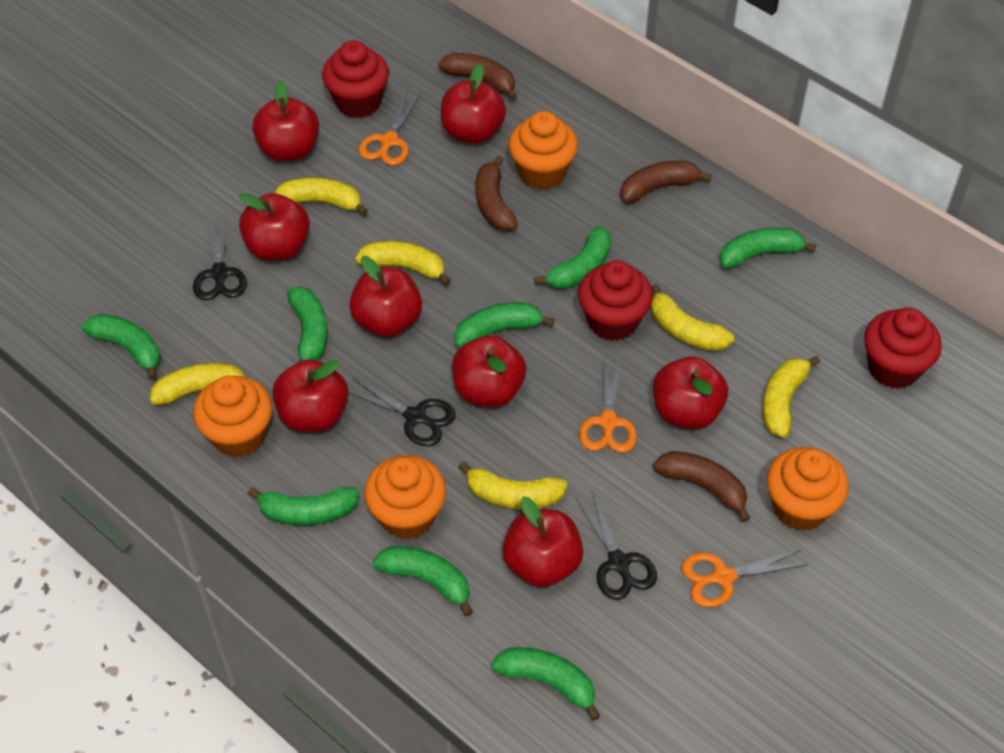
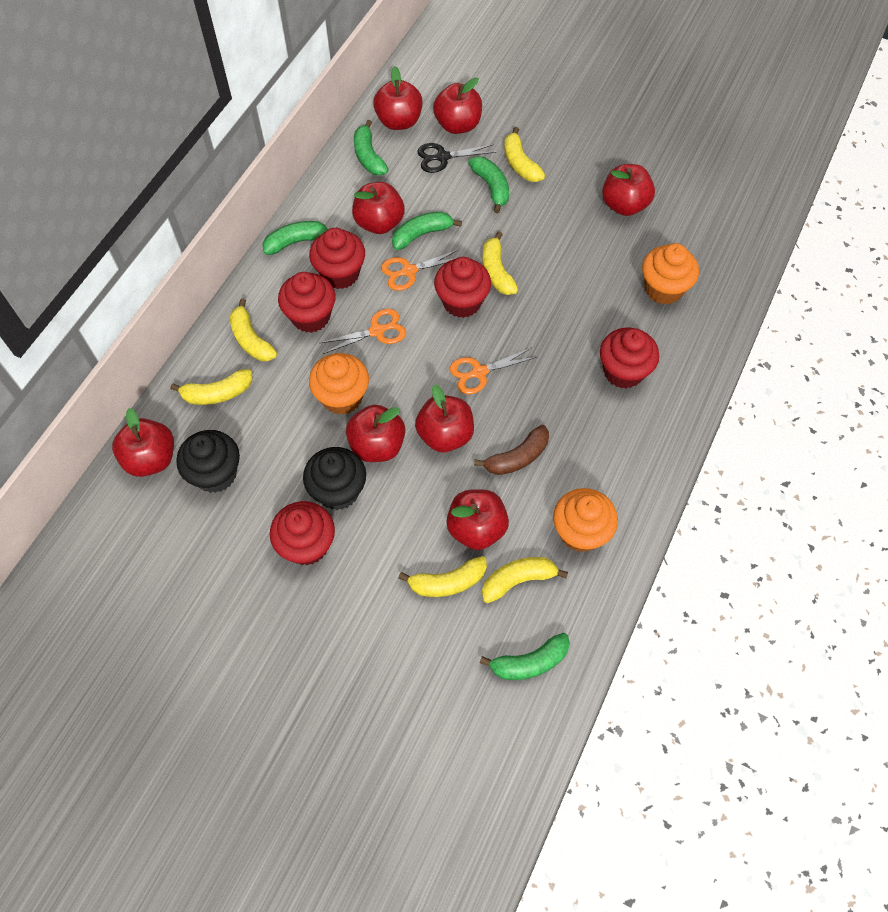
black cupcake: none = 0 -> [176,430,240,493] [303,447,366,510] = 2
black scissors: [193,214,247,300] [348,377,456,446] [576,491,657,600] = 3 -> [417,143,496,173] = 1
brown banana: [438,53,517,100] [476,155,518,231] [620,161,712,203] [653,451,750,522] = 4 -> [474,425,549,475] = 1
green banana: [81,314,160,380] [248,487,360,526] [287,286,328,364] [373,546,473,617] [454,302,555,348] [491,647,600,721] [534,226,611,289] [720,228,817,268] = 8 -> [263,221,328,255] [354,120,389,175] [392,212,462,250] [468,156,509,213] [480,633,570,680] = 5
orange cupcake: [193,376,273,458] [364,455,446,539] [508,111,578,190] [767,447,849,531] = 4 -> [309,353,369,415] [553,488,618,552] [642,243,699,305] = 3
red cupcake: [322,40,389,118] [578,260,653,341] [864,308,942,389] = 3 -> [270,501,335,566] [278,272,336,333] [309,228,365,289] [434,257,491,318] [600,328,659,389] = 5

